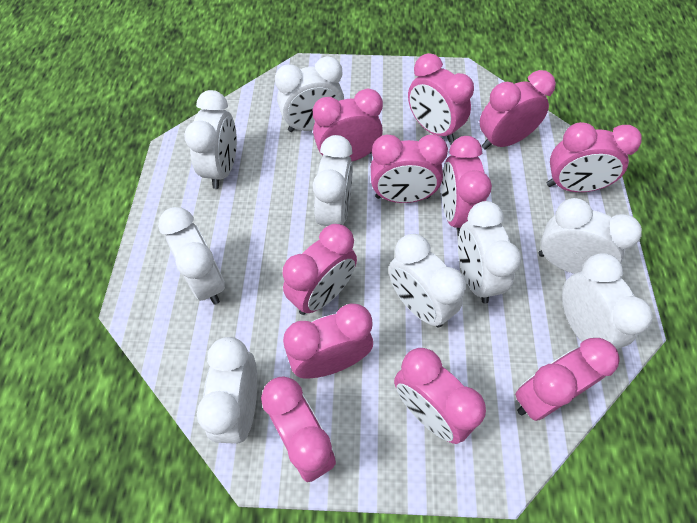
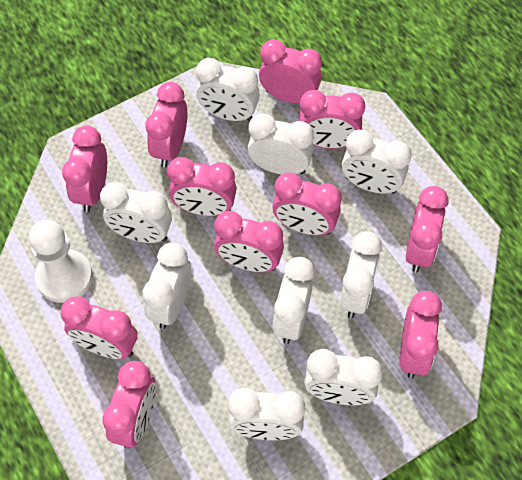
white pawn: none = 0 -> [29,220,93,303] = 1

